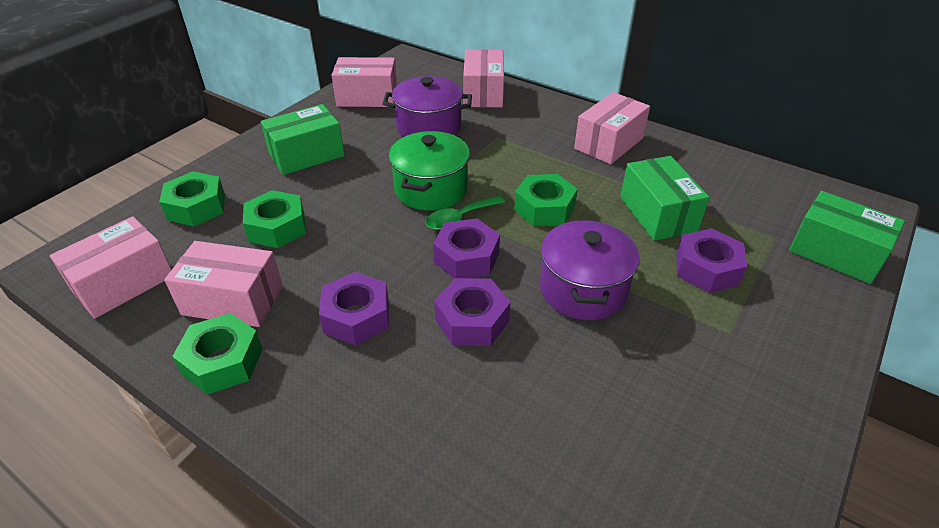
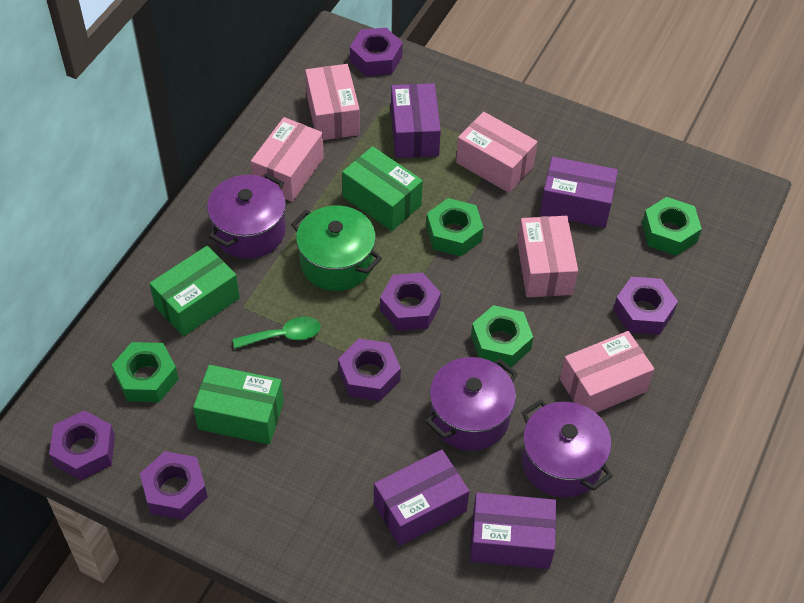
purple box: none = 0 -> [374,450,469,546] [391,83,441,158] [470,492,556,569] [540,157,618,228] = 4
purple nut: [319,272,389,345] [433,218,500,278] [434,278,510,346] [676,228,747,293] = 4 -> [49,410,115,480] [140,451,208,520] [338,338,401,401] [350,28,403,76] [380,273,441,331] [613,277,678,335] = 6
purple pot: [383,76,472,137] [540,219,639,320] = 2 -> [207,173,286,259] [426,357,518,451] [521,399,613,498] = 3

